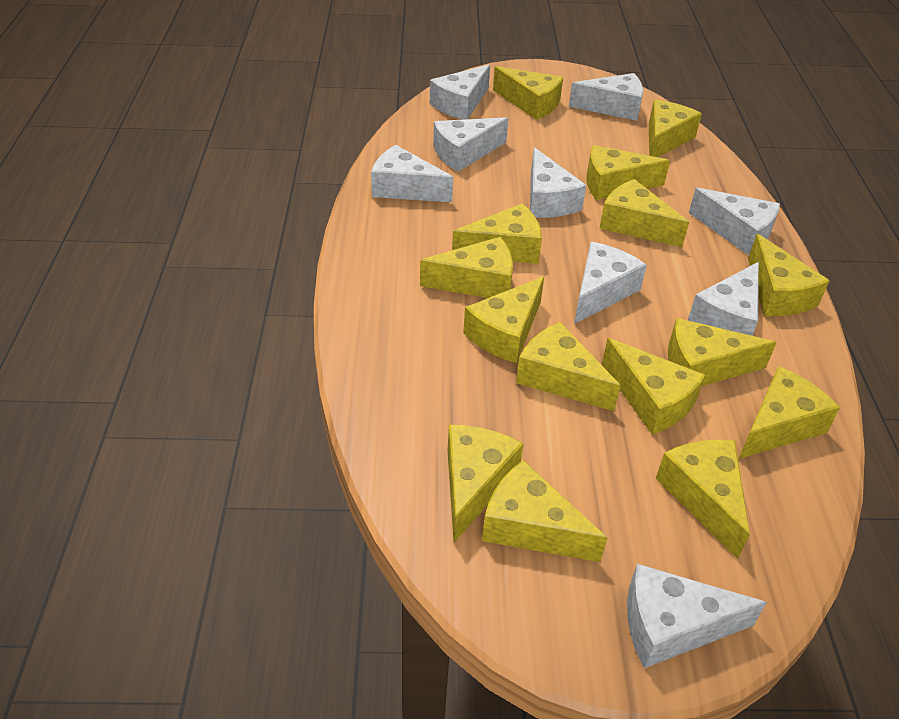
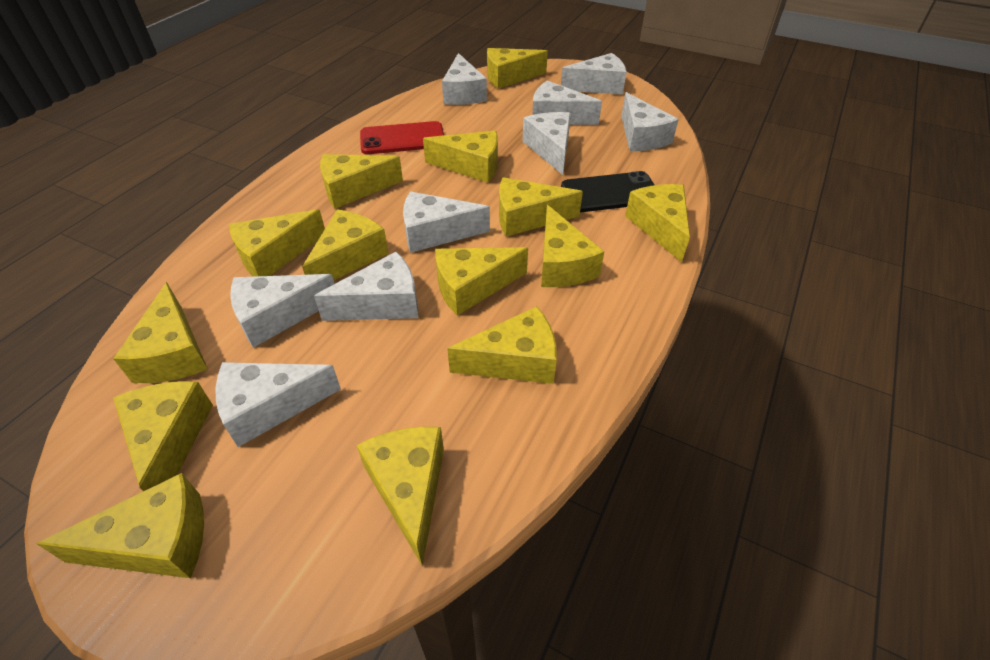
black phone: none = 0 -> [561,171,654,213] = 1
red phone: none = 0 -> [360,121,444,154] = 1
yellow cheese: [420,237,513,298] [448,425,524,542] [452,203,542,264] [463,276,544,363] [482,460,607,562] [493,66,563,120] [516,322,621,411] [587,145,670,200] [599,179,689,247] [602,338,705,435] [649,100,702,157] [656,440,750,559] [668,318,777,386] [739,366,840,459] [748,234,830,316] = 15 -> [37,473,204,578] [113,282,208,383] [113,381,213,491] [229,209,325,277] [302,209,389,280] [320,154,403,209] [357,427,444,566] [423,130,498,183] [435,247,528,316] [447,306,557,384] [487,48,548,89] [499,178,583,237] [541,205,604,287] [625,184,690,262] = 14

